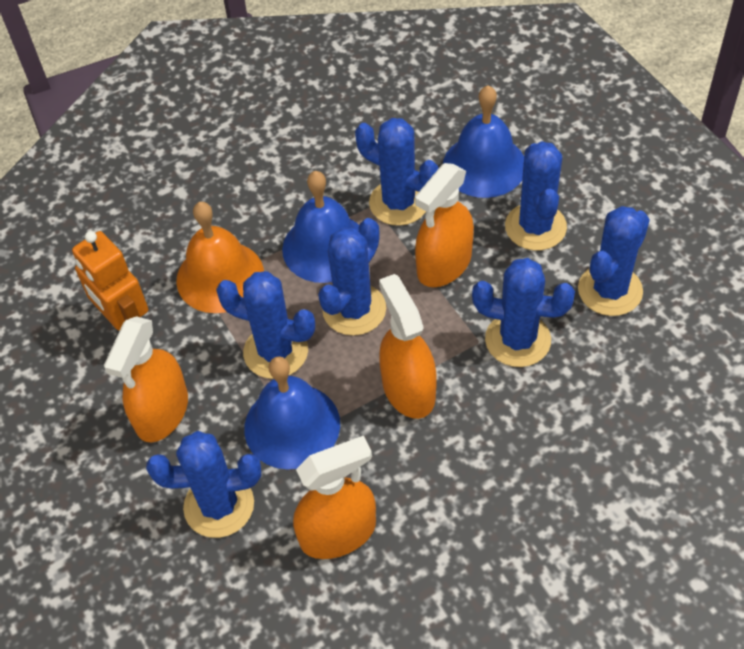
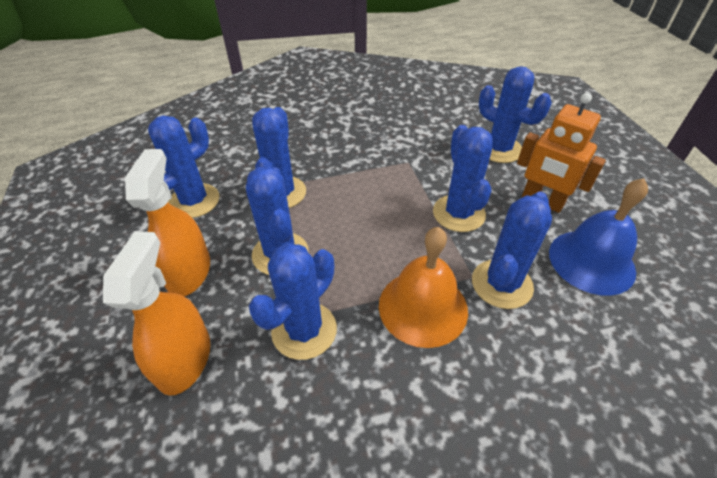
blue bell: [244,356,340,469] [282,171,359,283] [443,85,524,198] = 3 -> [549,178,648,296] = 1
orange spray bottle: [104,316,188,443] [293,435,376,559] [379,274,437,419] [415,163,474,287] = 4 -> [103,231,211,396] [125,149,210,296] = 2

